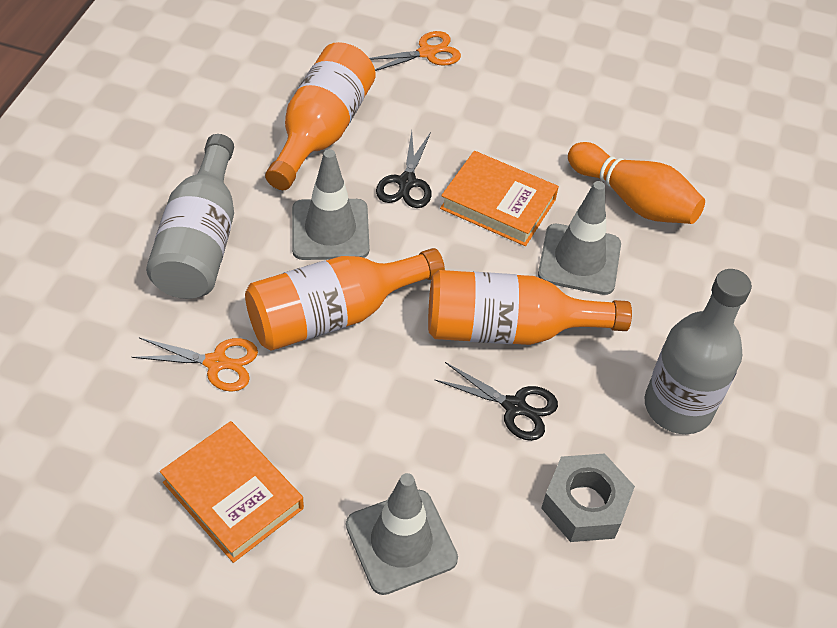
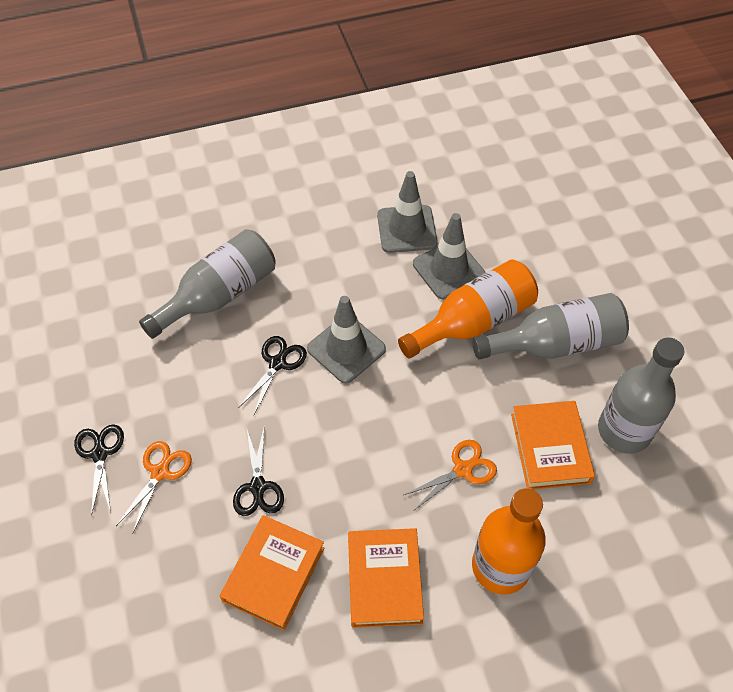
black scissors: [376,131,432,208] [435,362,558,441] = 2 -> [74,424,124,516] [233,428,284,516] [238,336,307,414] = 3
grey bottle: [146,134,234,299] [645,269,752,434] = 2 -> [139,229,276,339] [472,293,629,359] [598,337,684,454] = 3
grey nut: [541,454,635,542] = 1 -> none = 0
orange book: [160,421,304,563] [440,151,559,246] = 2 -> [220,515,324,630] [348,528,424,628] [511,401,595,490] = 3
orange bottle: [245,248,445,351] [265,42,376,190] [428,270,632,345] = 3 -> [398,259,538,358] [472,489,546,595] = 2
orange bowling pin: [568,142,705,224] = 1 -> none = 0

